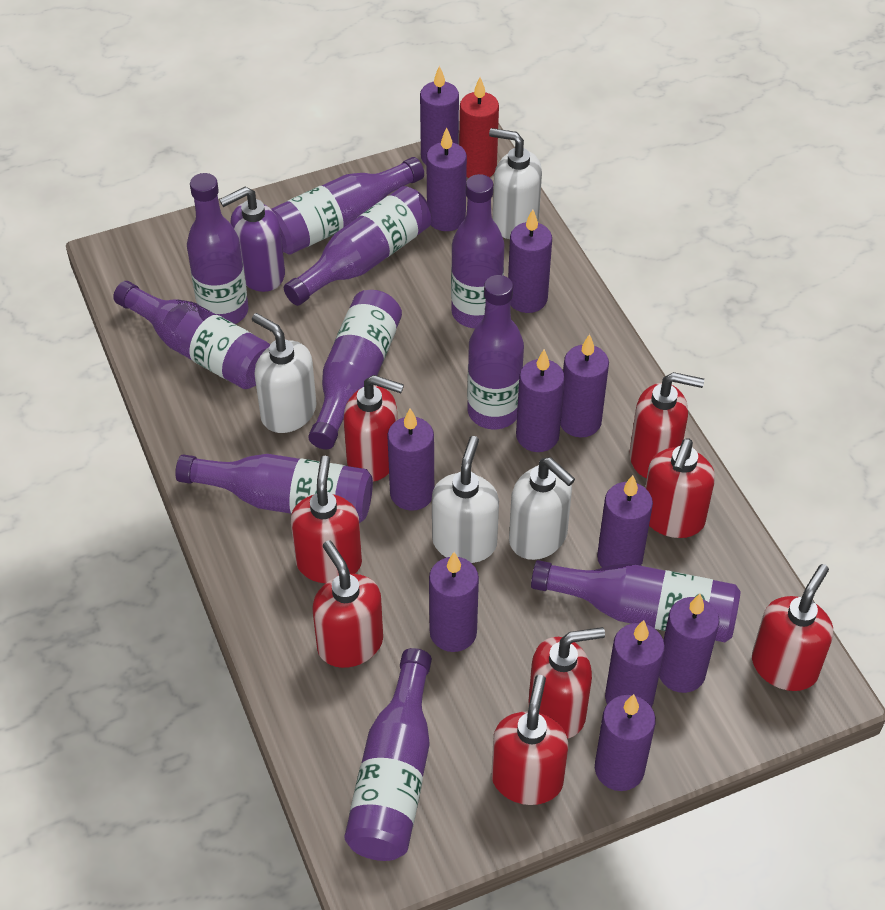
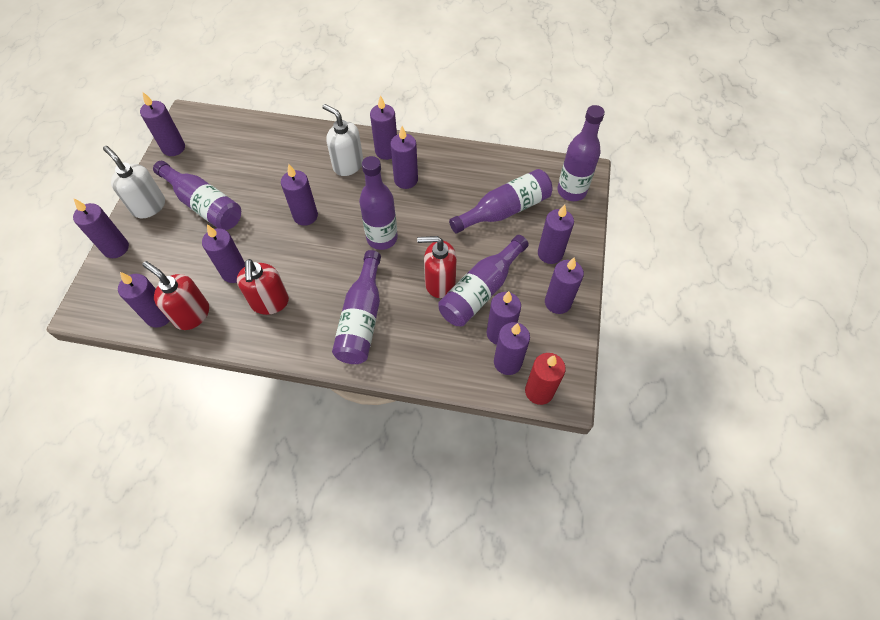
purple bottle: [113,281,270,389] [175,454,373,523] [187,173,248,324] [271,157,424,255] [284,186,431,306] [308,290,402,449] [344,648,432,861] [451,174,504,328] [467,275,524,429] [531,560,741,642] = 10 -> [153,161,241,230] [332,250,381,364] [359,156,398,250] [438,235,529,326] [449,169,553,234] [557,105,605,201] = 6
purple soap dispenser: [219,187,285,292] = 1 -> none = 0
red soap dispenser: [291,456,362,583] [312,540,383,668] [344,375,404,482] [491,675,568,805] [529,627,605,739] [630,372,704,478] [645,439,715,538] [752,564,833,691] = 8 -> [142,261,209,330] [237,259,289,315] [417,236,457,298] = 3
white soap dispenser: [252,313,316,433] [432,436,499,563] [489,128,542,239] [509,457,575,560] = 4 -> [103,146,165,218] [322,104,363,176] = 2

